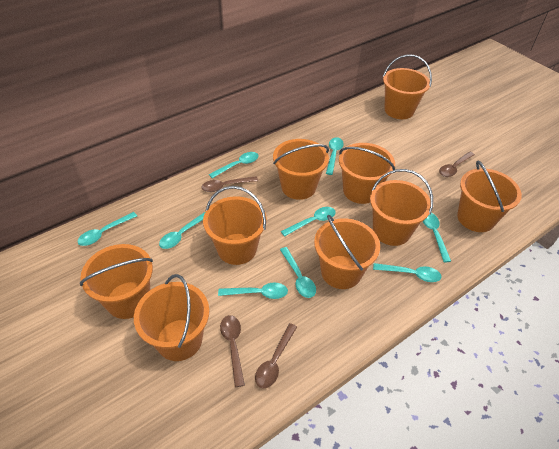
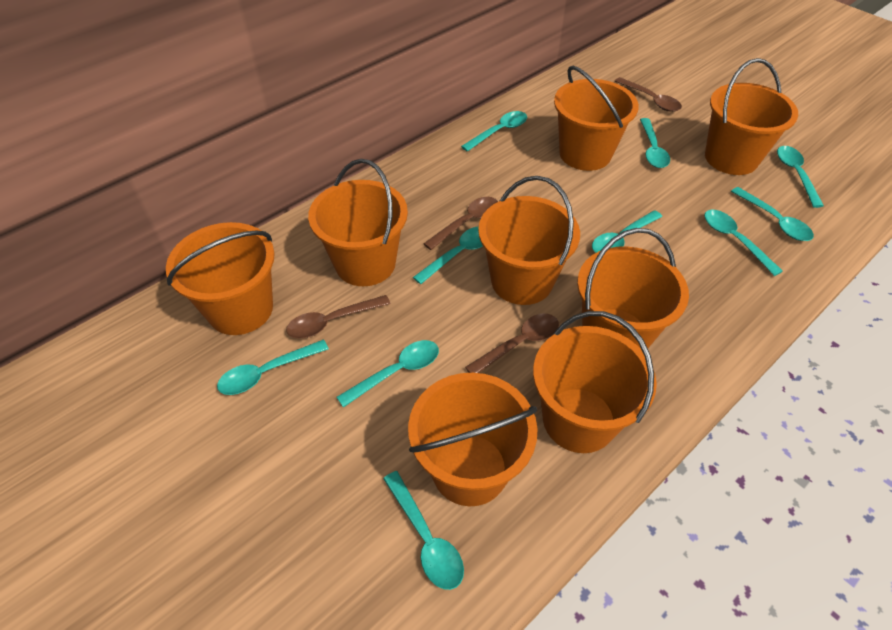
orange bucket: [80,244,153,319] [134,274,209,361] [203,186,267,265] [273,139,329,200] [314,215,380,289] [339,143,395,204] [370,169,433,246] [383,54,432,119] [457,161,522,232] = 9 -> [166,222,275,335] [308,159,408,286] [408,373,537,506] [478,176,580,305] [533,311,657,453] [554,66,639,171] [577,228,689,349] [705,58,798,175] = 8
turquoise spoon: [78,212,137,246] [159,212,205,249] [209,152,259,178] [218,282,288,299] [280,247,316,298] [281,207,336,237] [326,137,344,175] [373,263,441,282] [422,213,451,262] = 9 -> [217,340,329,395] [337,340,439,408] [383,471,464,590] [413,227,483,284] [461,111,527,152] [592,210,662,253] [640,118,670,168] [704,210,783,276] [731,187,814,241] [777,146,824,208] = 10

